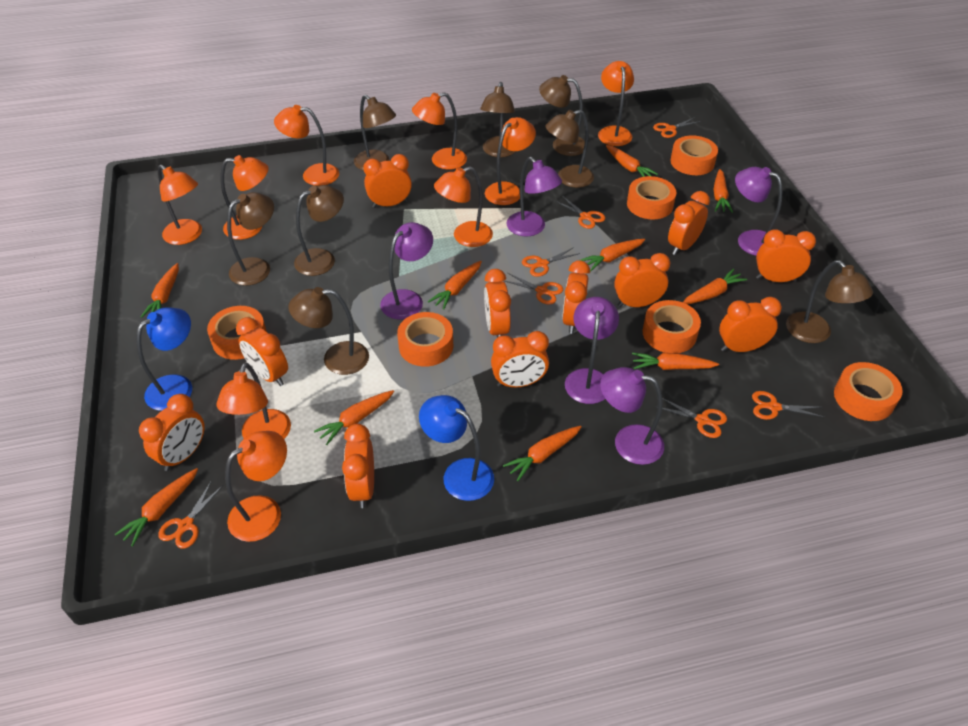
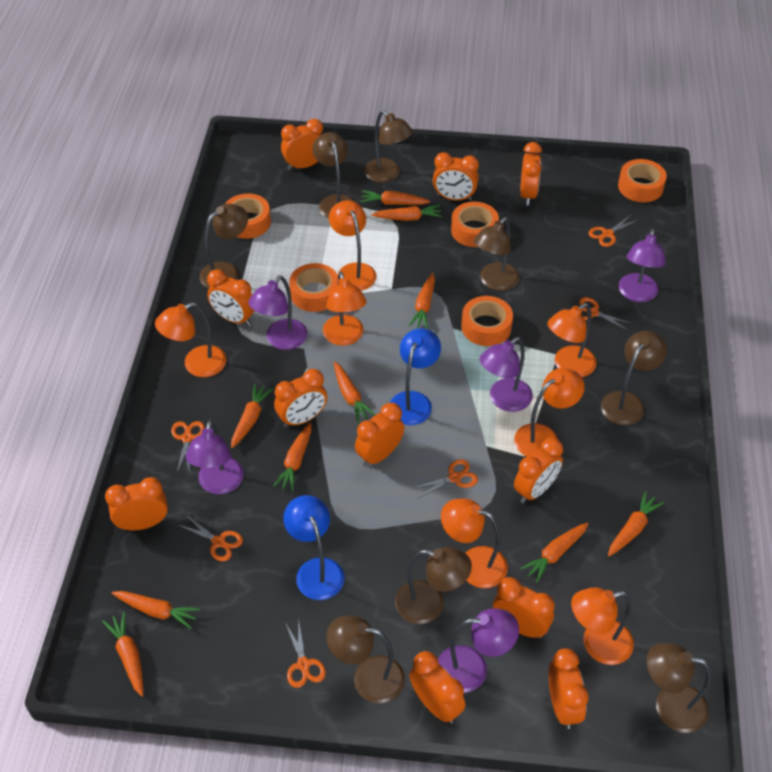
orange lamp: [158,165,202,245] [216,363,291,439] [221,155,268,240] [225,431,287,542] [274,105,339,186] [412,92,467,170] [434,166,493,247] [485,117,536,205] [598,61,634,146] = 9 -> [155,302,227,377] [323,271,367,346] [329,200,376,291] [441,499,508,588] [514,368,584,457] [548,303,597,377] [571,587,634,665] = 7
orange scissors: [158,482,223,549] [505,273,563,305] [522,247,580,277] [555,196,605,229] [653,117,701,138] [656,398,727,438] [752,391,824,420] = 7 -> [171,421,205,474] [177,515,243,562] [285,618,326,688] [411,459,478,499] [579,297,633,331] [589,215,638,247] = 6
orange tape: [207,306,267,360] [397,312,453,367] [627,176,676,219] [642,300,701,353] [670,136,718,175] [834,362,903,421] = 6 -> [225,193,271,239] [289,263,338,312] [451,202,499,247] [461,296,513,346] [618,159,667,202] = 5

